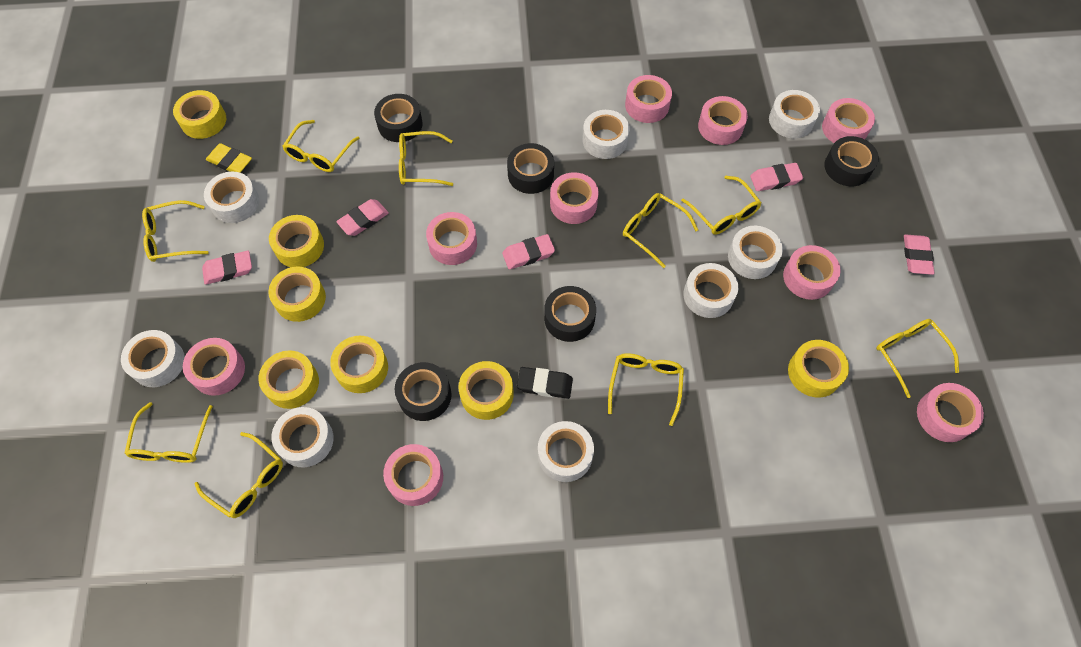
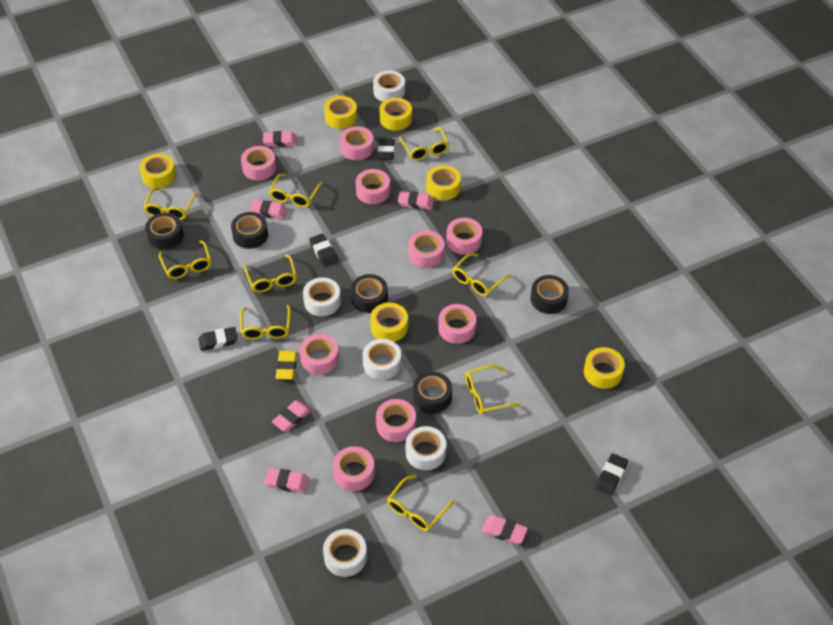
black eraser: [517,367,573,399] = 1 -> [198,327,238,351] [309,234,338,267] [378,138,395,160] [595,453,628,495] = 4
pink eraser: [202,251,252,285] [336,199,389,236] [502,234,555,270] [750,163,803,191] [904,235,934,275] = 5 -> [249,200,287,219] [263,131,297,147] [264,468,309,493] [272,400,312,432] [398,191,434,210] [482,515,528,544] = 6
white tape: [121,330,185,387] [204,171,259,223] [271,407,334,467] [538,421,594,482] [583,110,630,159] [683,263,738,318] [728,226,783,279] [769,90,820,138] = 8 -> [303,277,341,316] [323,529,367,577] [363,339,401,380] [373,71,405,102] [406,426,446,470] = 5
yellow tape: [173,90,226,139] [258,350,319,409] [269,215,324,267] [269,267,326,322] [330,336,388,393] [458,361,514,420] [788,340,849,398] = 7 -> [139,154,176,188] [324,96,357,129] [370,303,408,342] [379,98,412,131] [426,165,461,201] [584,347,625,389] = 6

